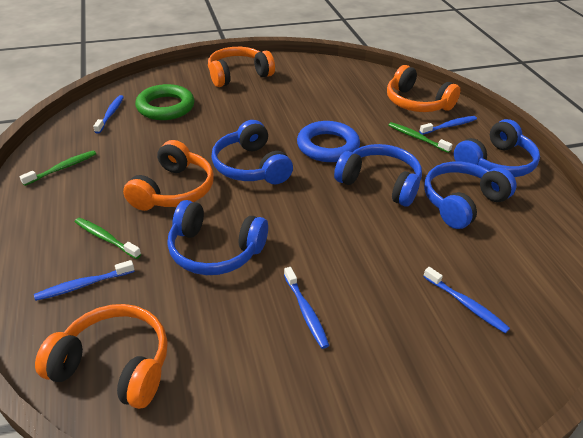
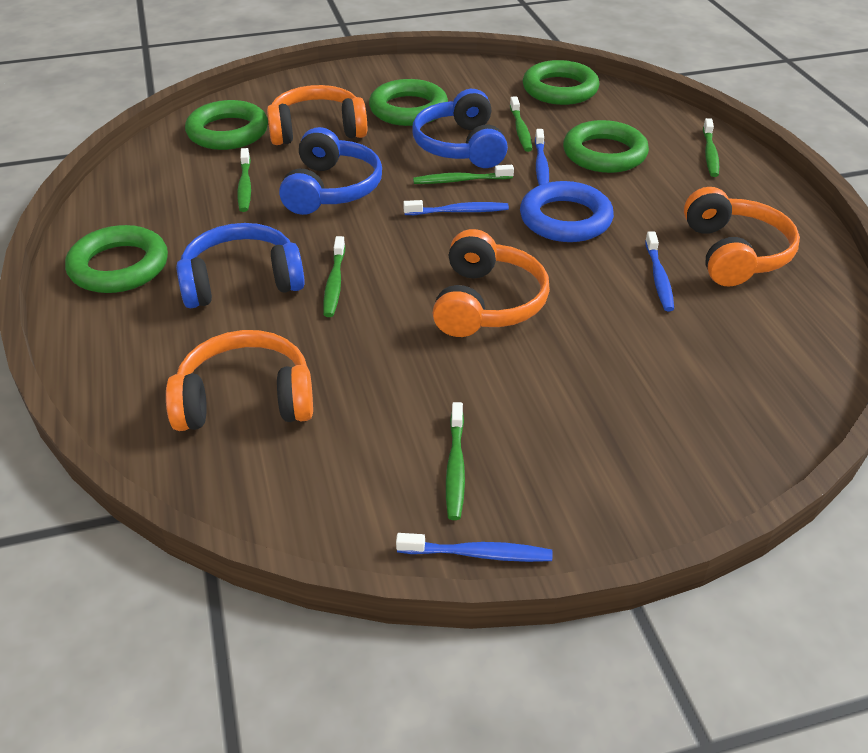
blue headphones: [167,200,268,275] [211,120,293,184] [334,144,422,207] [424,162,517,229] [454,119,540,177] = 5 -> [176,223,305,308] [279,127,382,215] [412,89,508,168] = 3
blue toothbrush: [34,260,134,301] [93,95,124,134] [284,267,330,349] [419,116,477,135] [423,267,510,334] = 5 -> [396,533,552,562] [403,200,509,215] [535,129,549,185] [645,232,674,311] = 4
green ring: [135,84,195,120] = 1 -> [65,225,168,293] [185,100,268,150] [369,79,448,126] [523,60,599,105] [563,120,649,173] = 5
green toothbrush: [19,150,96,186] [75,218,141,259] [388,122,453,153] = 3 -> [237,148,251,212] [323,236,345,317] [413,165,514,184] [446,402,465,520] [510,96,532,152] [703,118,719,177] = 6

